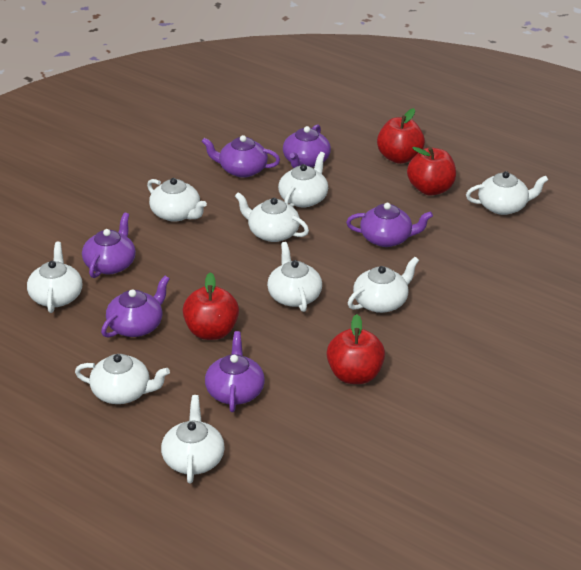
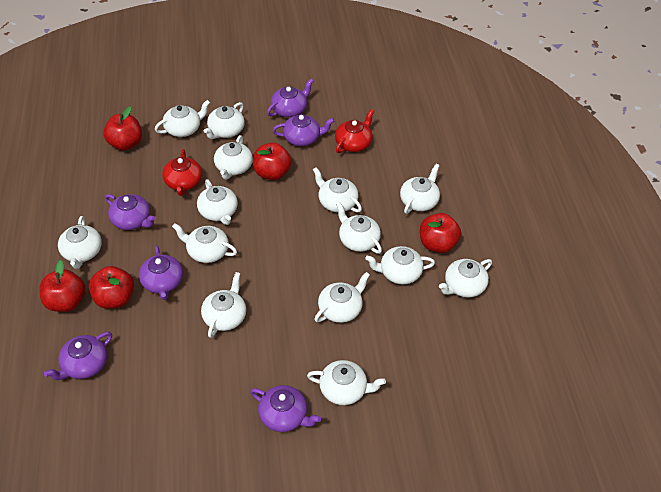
red apple: [183,272,239,340] [327,314,385,384] [377,108,425,164] [407,147,456,196] = 4 -> [39,260,86,312] [89,266,134,309] [103,106,142,151] [253,142,292,180] [420,213,461,253] = 5
red teapot: none = 0 -> [162,149,202,196] [335,109,374,153] = 2
white teapot: [27,242,82,313] [75,354,170,404] [147,178,207,222] [161,395,225,484] [235,192,309,242] [267,242,322,312] [278,152,328,207] [348,257,419,313] [466,171,548,215] = 9 -> [58,216,102,269] [155,100,210,137] [172,223,237,263] [197,179,238,225] [201,272,246,338] [204,102,245,139] [214,135,253,180] [307,360,386,405] [313,167,362,212] [315,272,370,323] [336,202,382,254] [365,246,435,284] [400,164,440,214] [439,259,492,297] = 14

